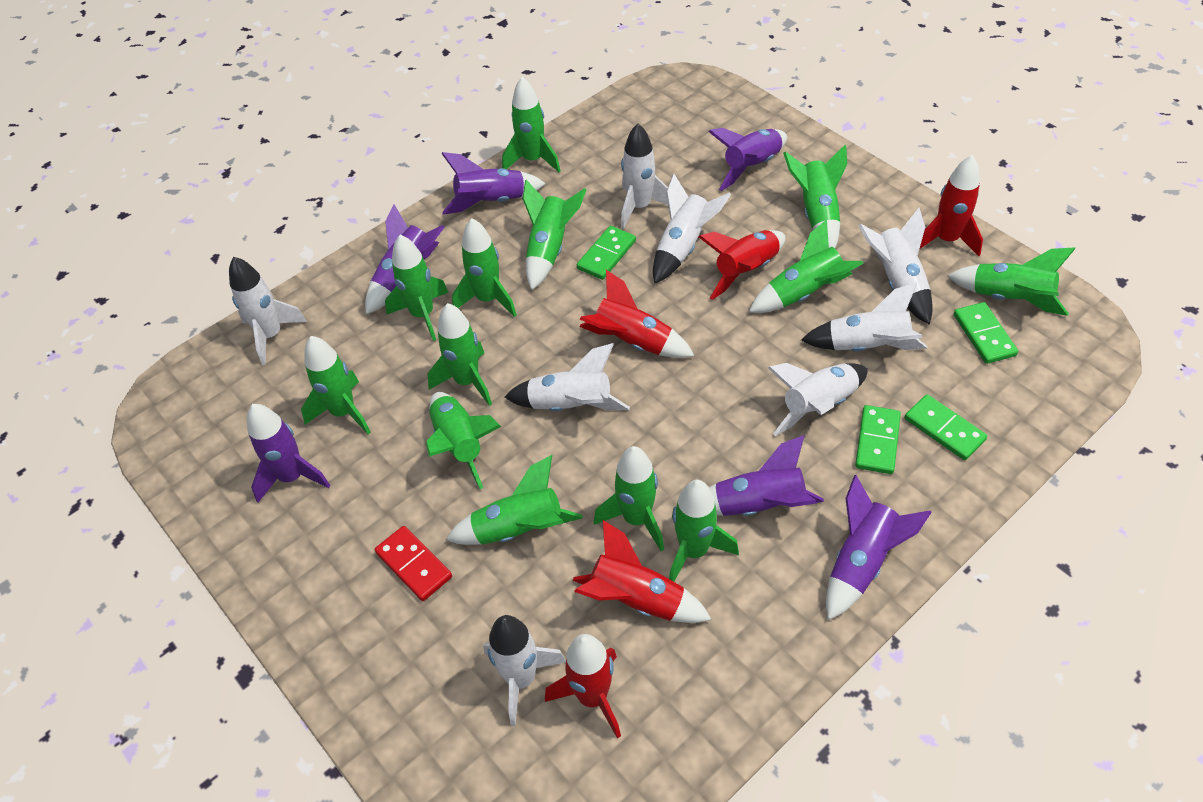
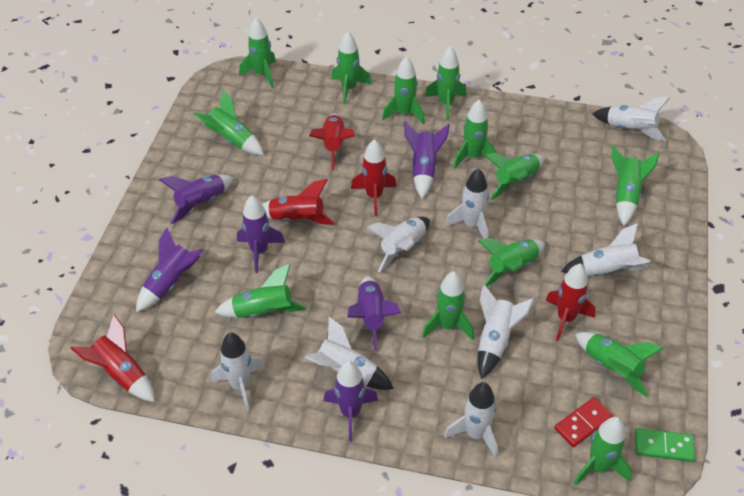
green domino: [577,226,636,280] [855,405,901,474] [905,394,988,460] [954,302,1018,364] = 4 -> [635,428,695,462] = 1

